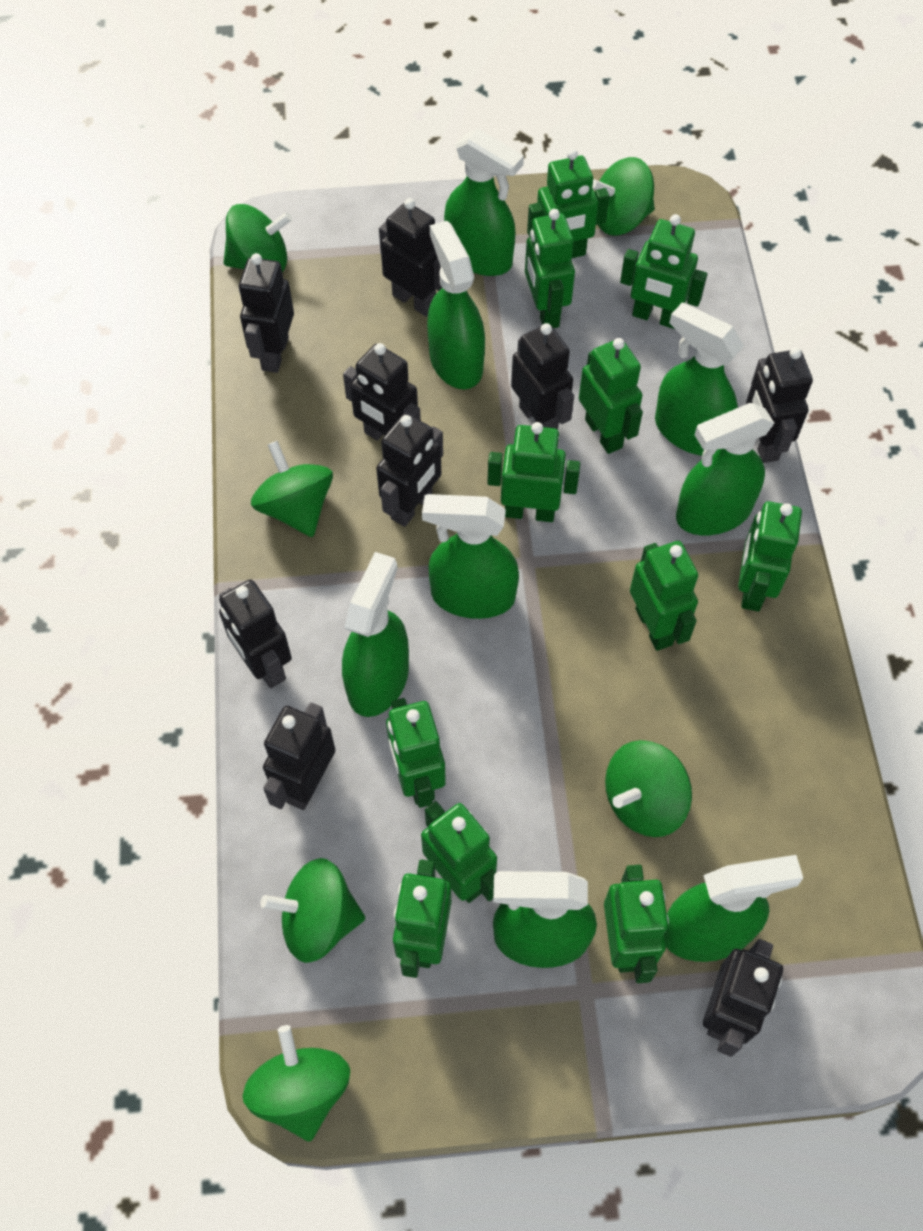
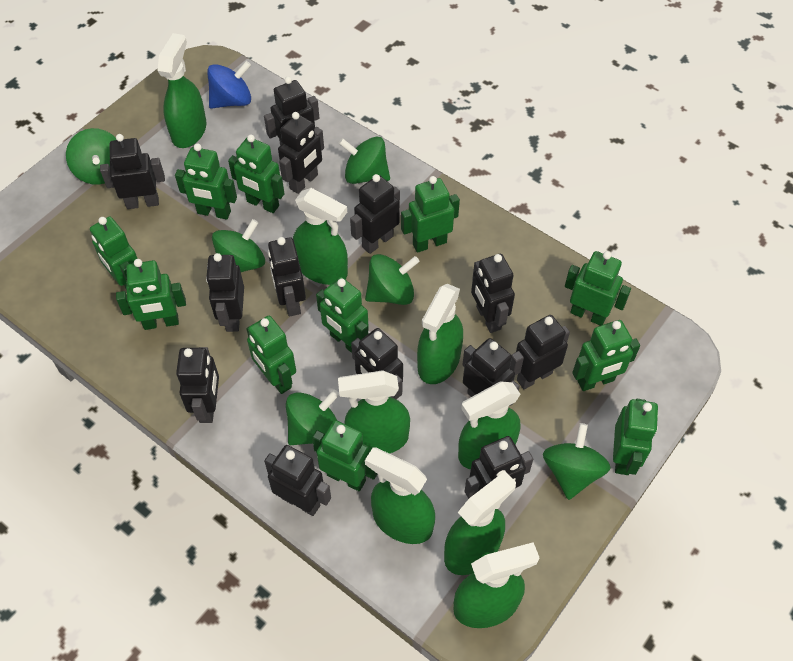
black robot: [219,579,292,688] [239,253,294,373] [263,702,335,810] [343,343,421,441] [376,413,443,527] [379,198,442,317] [511,323,574,430] [703,939,783,1057] [746,347,813,463] = 9 -> [100,134,165,209] [176,347,219,423] [206,253,244,332] [264,77,319,146] [264,445,331,516] [268,237,306,317] [278,112,324,194] [350,174,400,254] [351,328,403,399] [462,338,520,406] [465,436,533,499] [471,254,515,333] [510,315,570,389] = 13
blue spinning top: none = 0 -> [207,61,251,109] = 1

